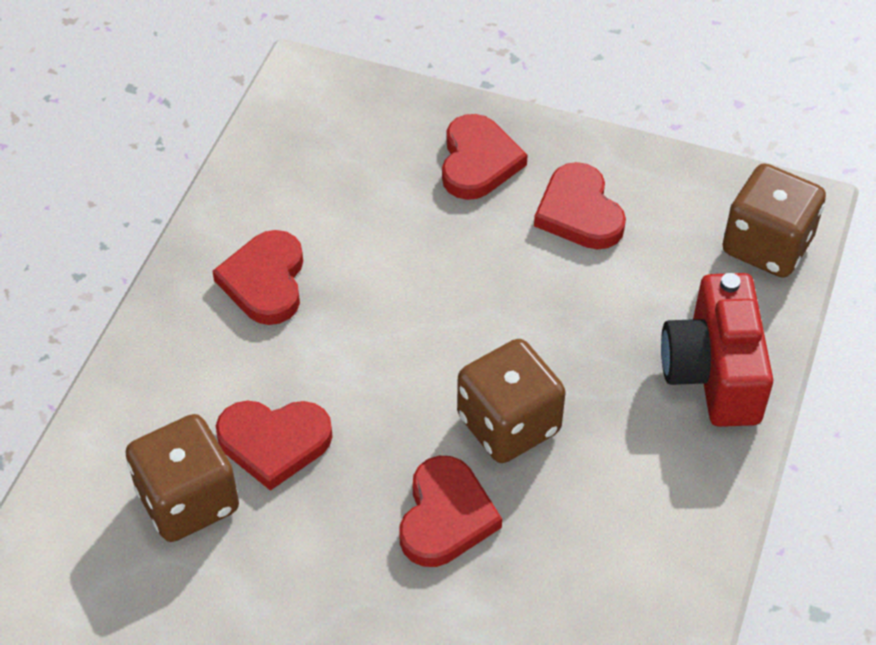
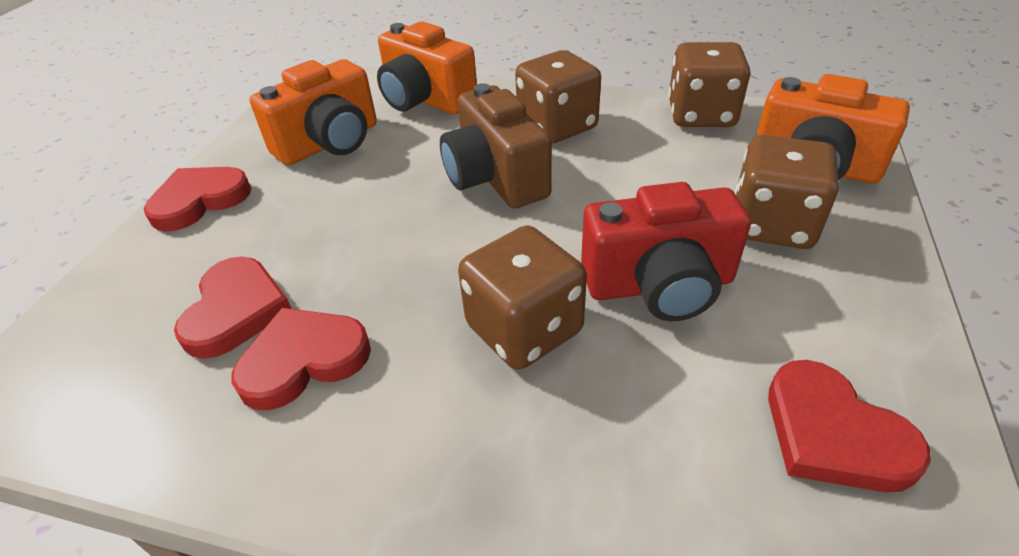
brown camera: none = 0 -> [440,83,552,209] = 1
brown dice: [125,414,239,542] [457,339,566,463] [722,163,826,278] = 3 -> [458,225,587,370] [515,50,601,143] [668,42,750,127] [735,135,839,249] = 4
orange camera: none = 0 -> [250,59,377,165] [377,21,477,114] [756,74,910,183] = 3
red heart: [212,230,303,325] [216,401,333,491] [399,456,502,567] [442,114,528,200] [534,162,626,250] = 5 -> [144,167,251,232] [174,257,292,359] [231,308,371,410] [768,360,931,493] = 4

